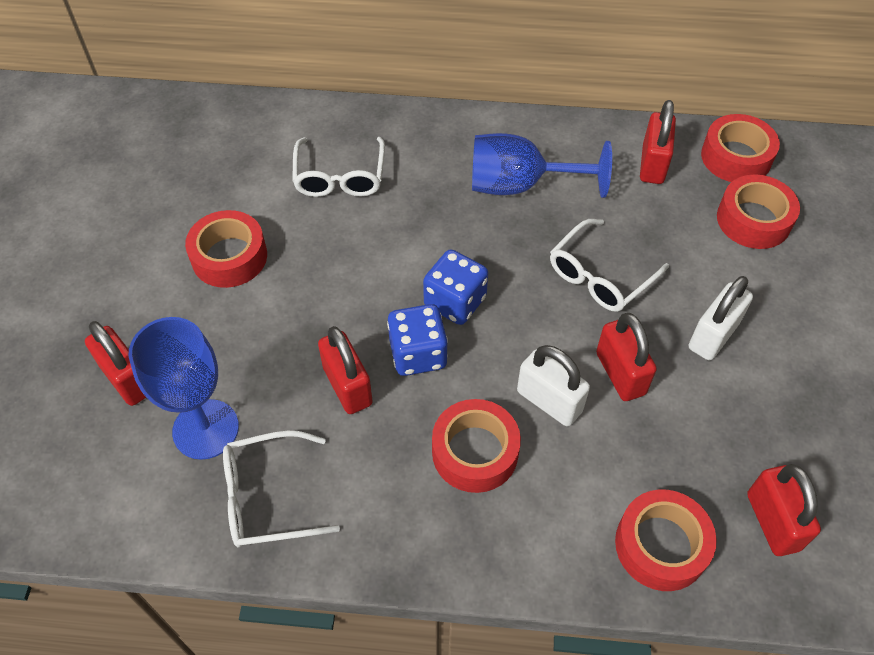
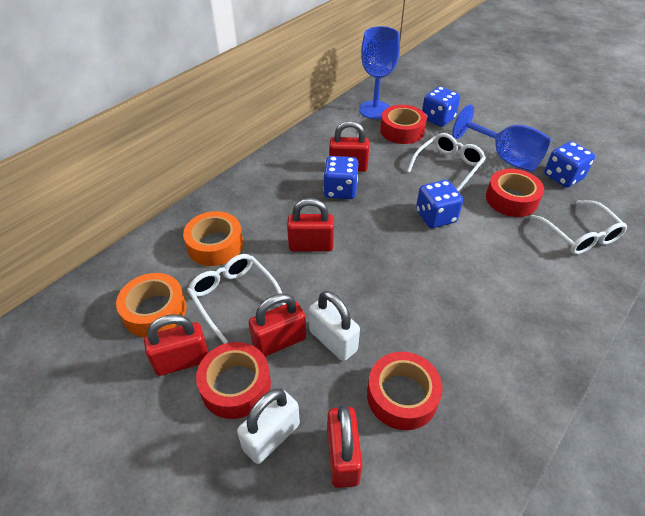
blue dice: [387,304,448,376] [423,249,488,325] = 2 -> [323,156,358,199] [416,180,463,228] [422,86,460,127] [544,141,595,188] = 4
orange tape: none = 0 -> [116,273,187,337] [183,211,243,266] = 2
red tape: [185,210,267,288] [432,399,521,493] [615,490,717,591] [701,114,780,182] [717,174,800,249] = 5 -> [196,342,271,419] [367,352,443,430] [380,105,427,144] [486,169,544,217] = 4

